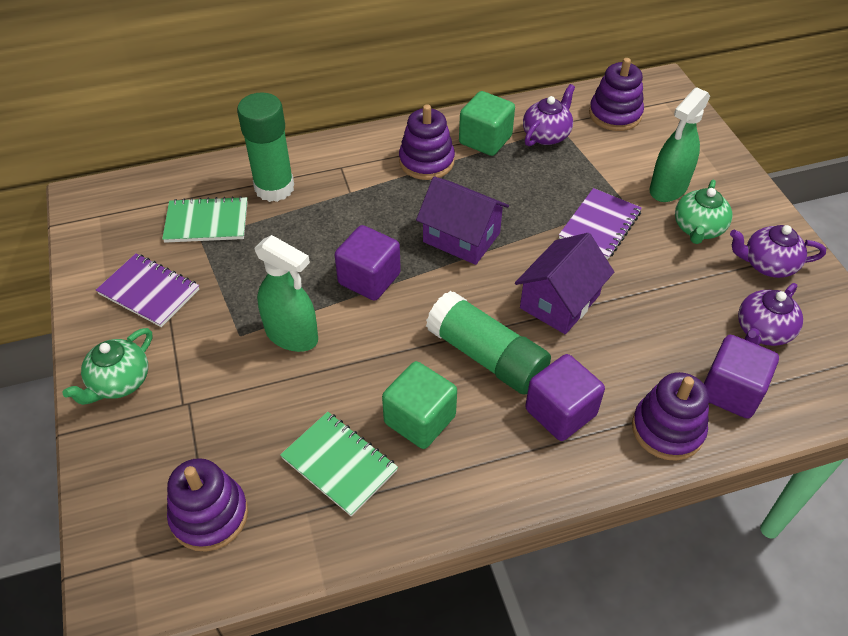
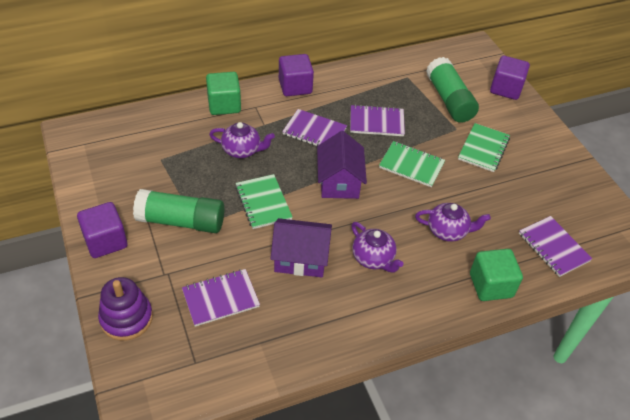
green notebook: [162,196,248,243] [280,412,398,517] = 2 -> [235,174,293,229] [379,141,445,187] [458,123,510,172] = 3
green spray bottle: [254,235,318,352] [650,87,710,202] = 2 -> none = 0
green teapot: [63,328,152,405] [675,180,732,244] = 2 -> none = 0
purple notebook: [96,254,199,327] [559,188,642,260] = 2 -> [182,269,260,327] [282,109,347,146] [350,104,405,136] [519,216,593,277] = 4
purple stacking toy: [167,458,248,551] [399,104,455,180] [589,58,644,131] [632,372,709,461] = 4 -> [98,277,153,341] = 1

